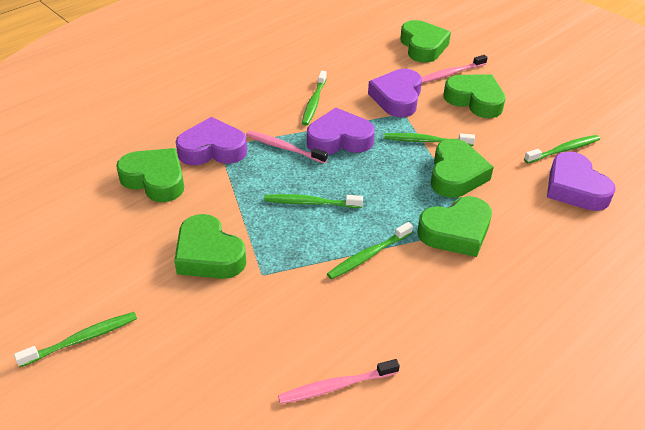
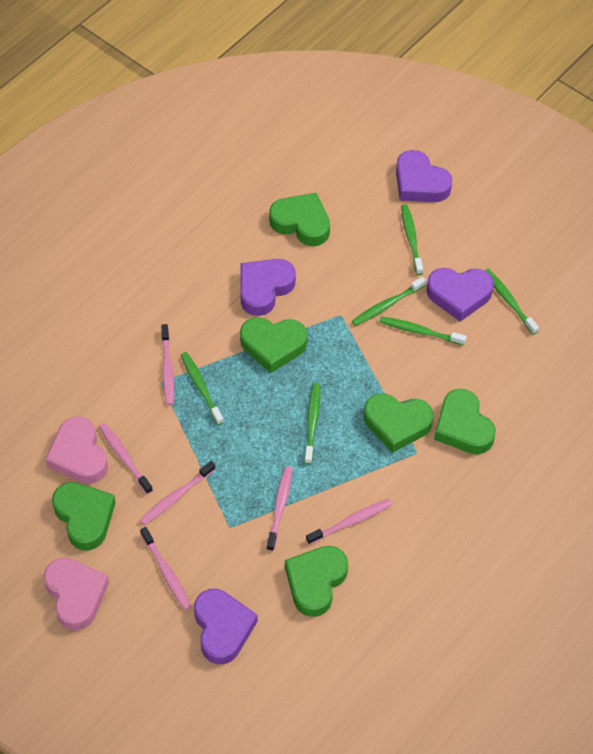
pink heart: none = 0 -> [44,558,109,631] [45,416,108,484] = 2
pink toothbrush: [246,131,328,164] [278,359,400,404] [422,55,488,83] = 3 -> [99,423,153,494] [140,461,216,525] [140,527,191,610] [161,324,174,405] [266,466,292,551] [306,499,392,545] = 6

